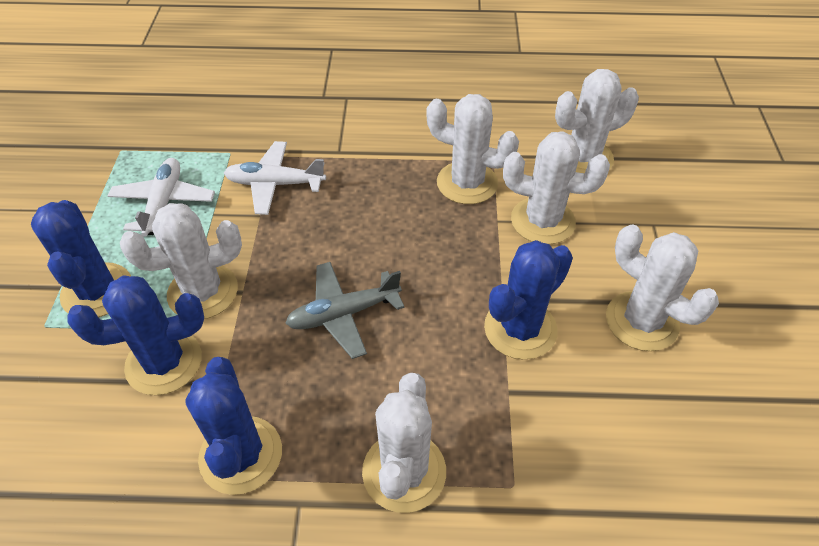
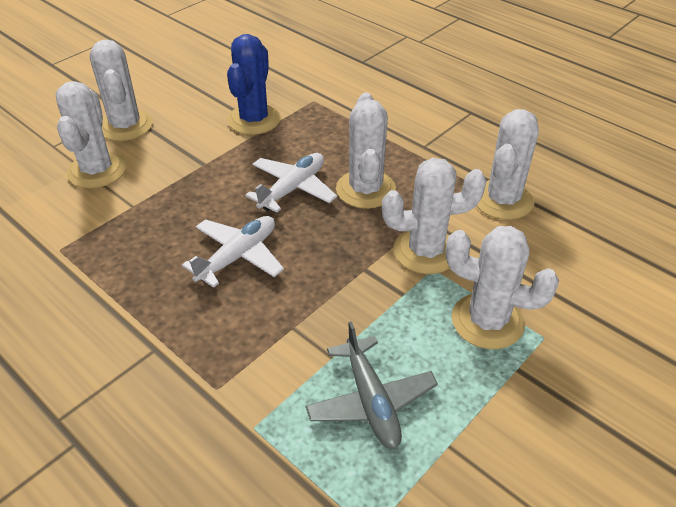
blue cactus: [31,200,131,317] [68,275,204,395] [185,357,282,495] [484,240,573,360] = 4 -> [227,34,281,135] = 1

